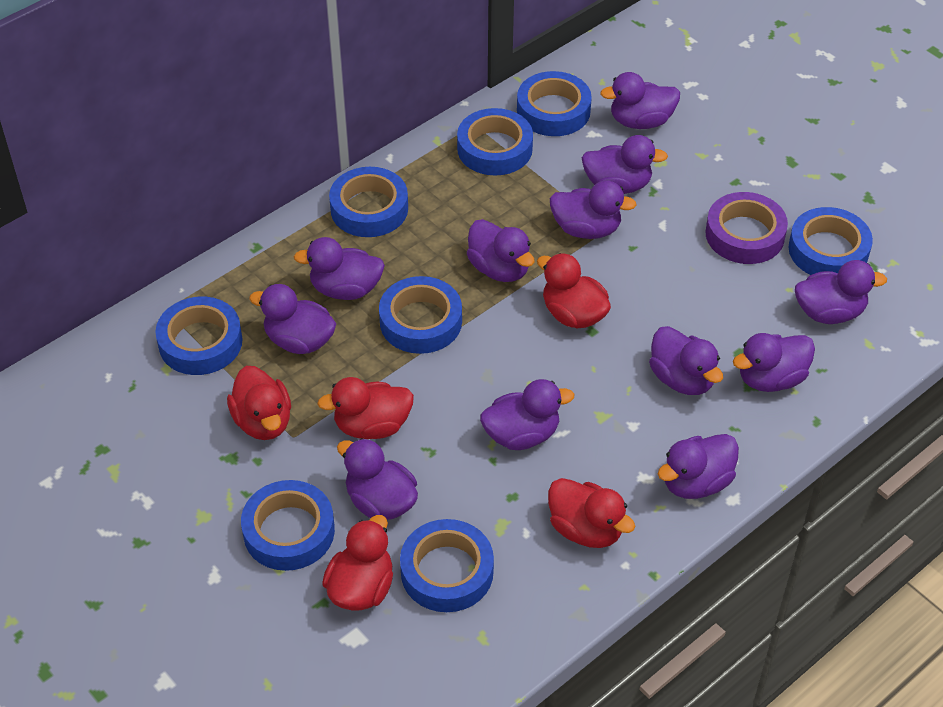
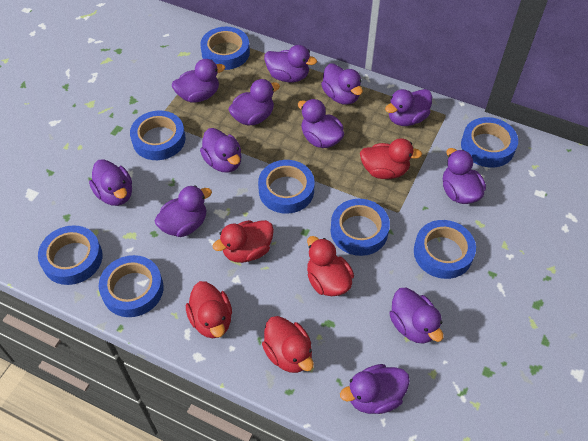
purple tape: [706,192,788,264] = 1 -> none = 0

